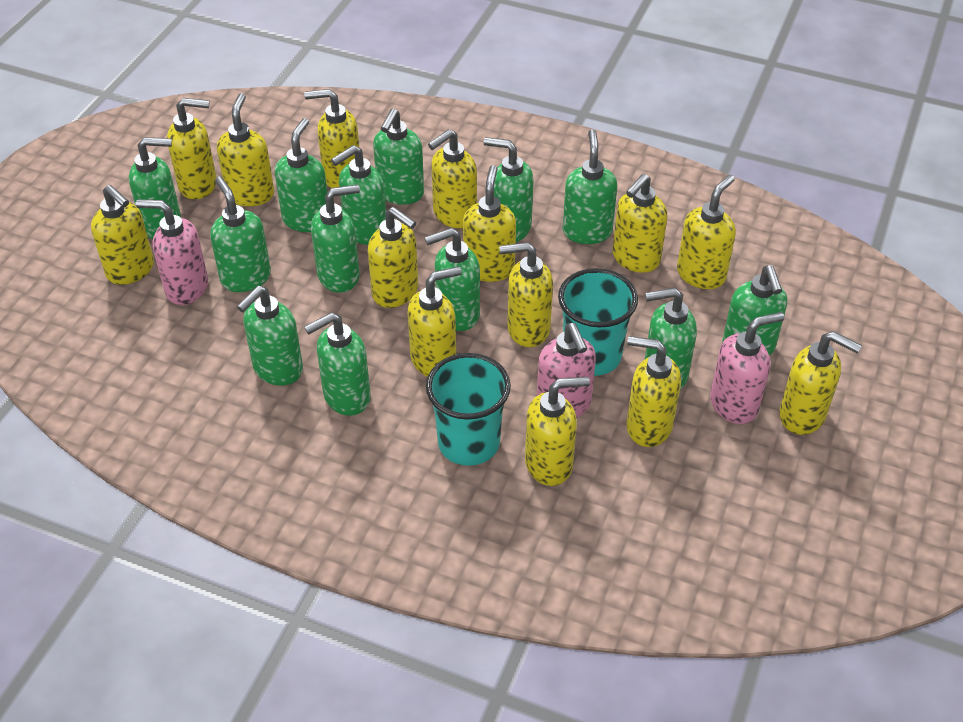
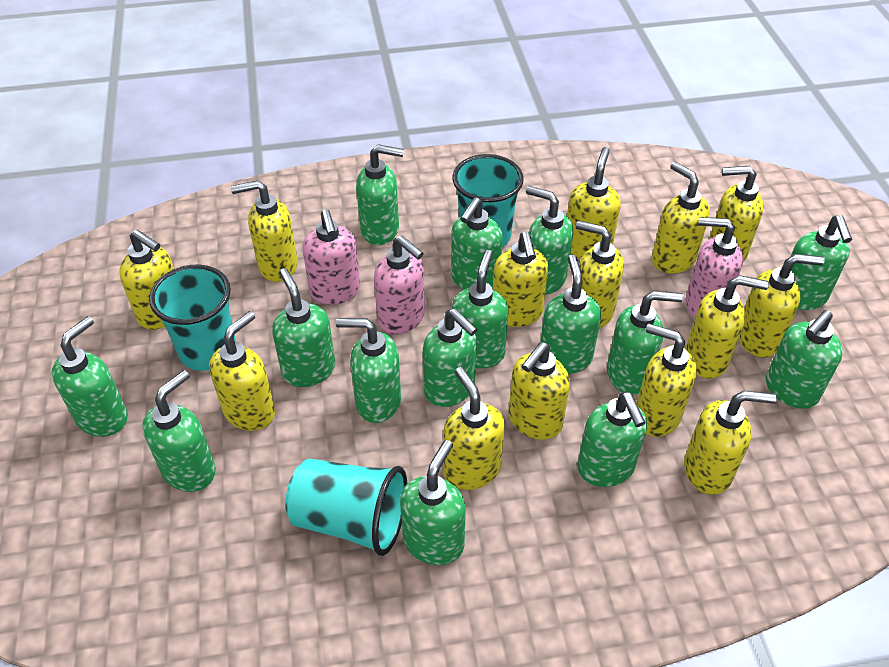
green soap dispenser: [129,137,181,239] [210,176,271,292] [237,286,303,386] [275,118,327,232] [304,312,371,416] [311,185,360,293] [331,145,386,245] [373,108,424,205] [425,228,480,331] [483,137,534,242] [563,129,617,244] [645,288,697,389] [722,265,787,356] = 13 -> [51,316,128,437] [142,370,216,492] [272,268,335,387] [336,318,401,423] [356,144,404,245] [400,440,466,565] [423,308,477,407] [451,197,503,290] [452,250,509,369] [526,186,573,295] [540,255,601,374] [577,392,647,487] [607,291,683,395] [766,310,843,409] [791,215,852,310] = 15
turquoise cup: [426,353,511,466] [558,268,638,376] = 2 -> [149,264,236,371] [285,458,407,556] [452,154,524,247] = 3

